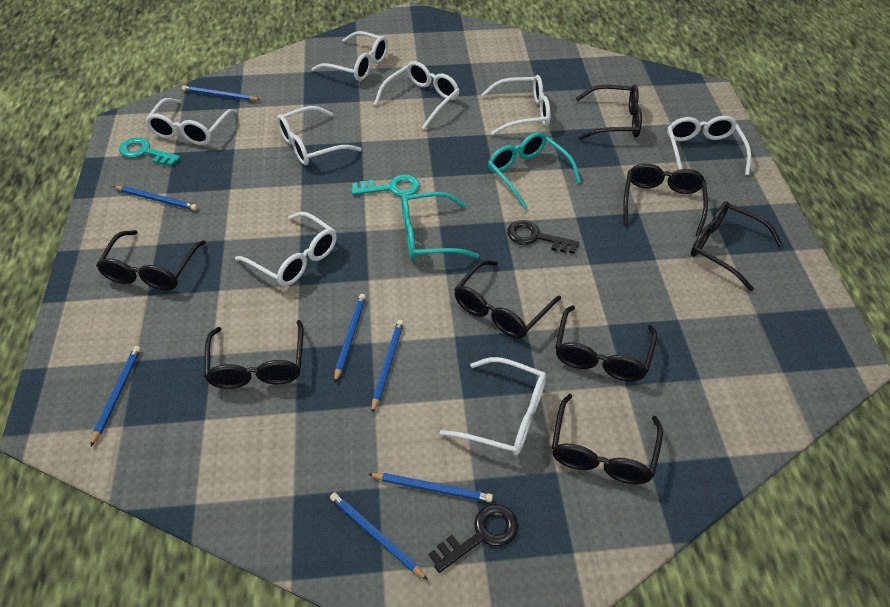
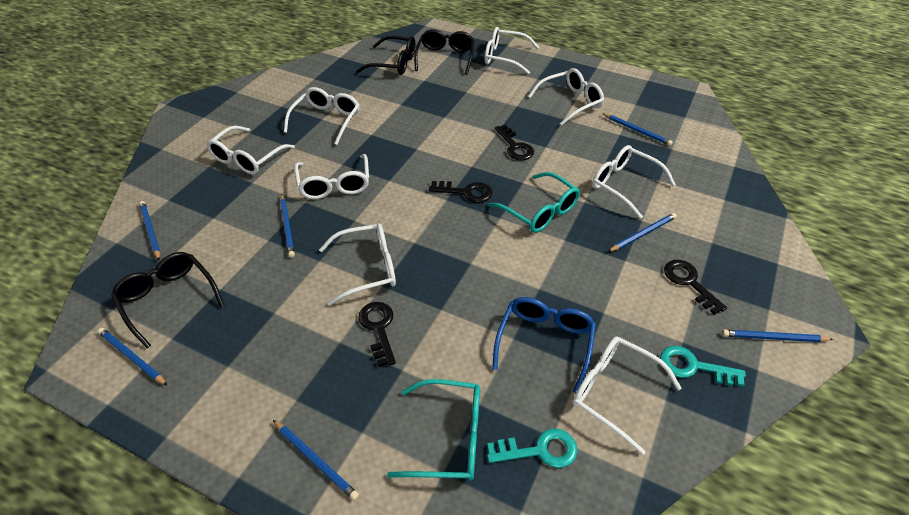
black glasses: [96,230,206,290] [204,320,304,389] [454,260,561,339] [552,394,663,485] [555,305,657,381] [576,85,642,140] [623,163,708,236] [691,201,783,291] = 8 -> [111,252,225,348] [356,36,415,75] [414,29,474,75] = 3
black key: [429,504,518,573] [507,220,579,254] = 2 -> [358,302,396,367] [429,181,492,203] [495,124,534,160] [664,260,727,315] = 4
blue glasses: none = 0 -> [492,297,596,393] = 1

